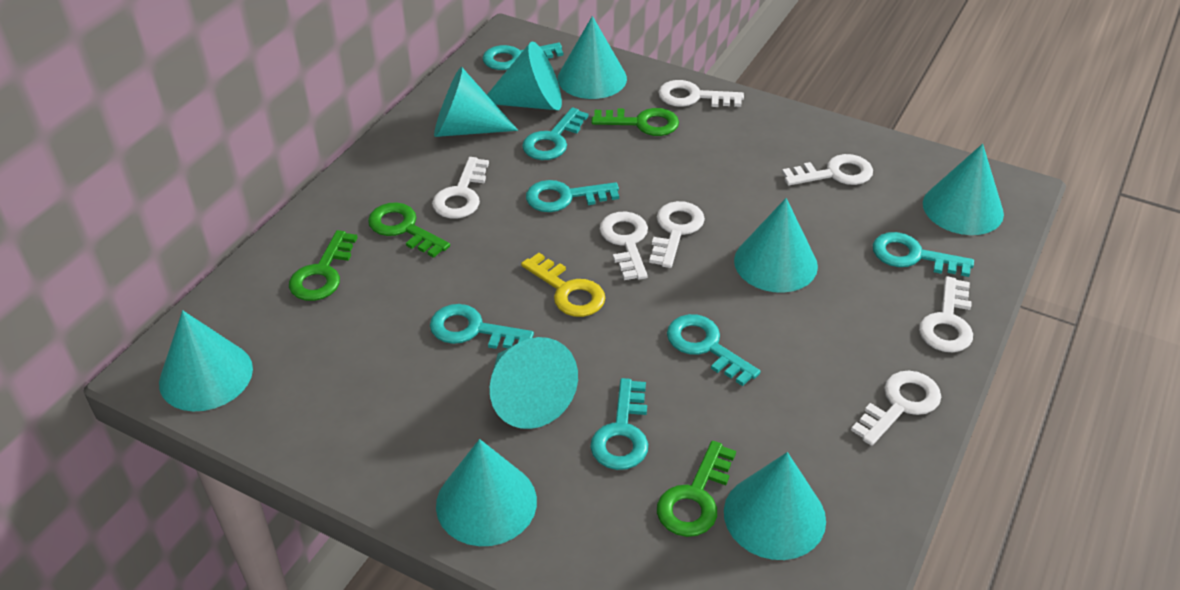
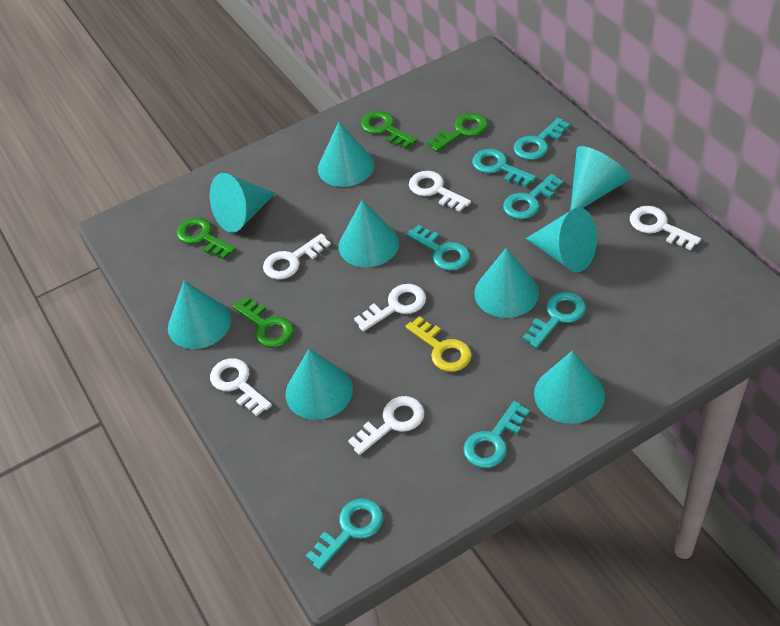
white key: [432,157,489,218] [600,212,648,280] [649,201,705,268] [658,80,744,107] [782,154,873,186] [851,371,941,446] [919,276,973,352] = 7 -> [210,358,272,416] [263,233,331,279] [348,396,424,455] [354,284,426,332] [409,171,471,212] [630,206,701,250] = 6

